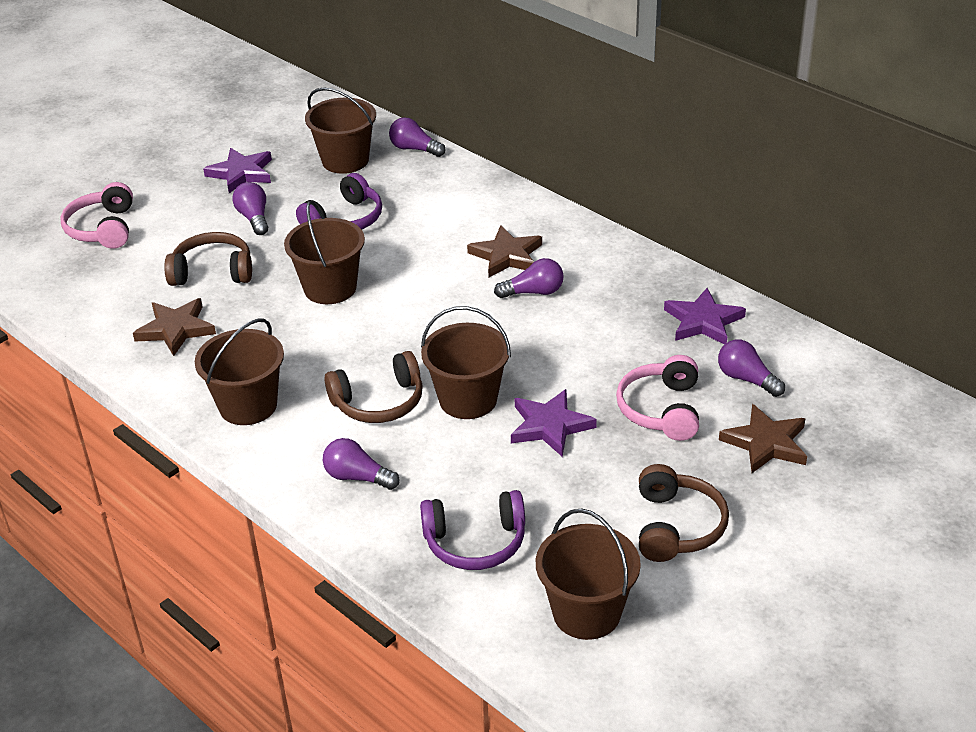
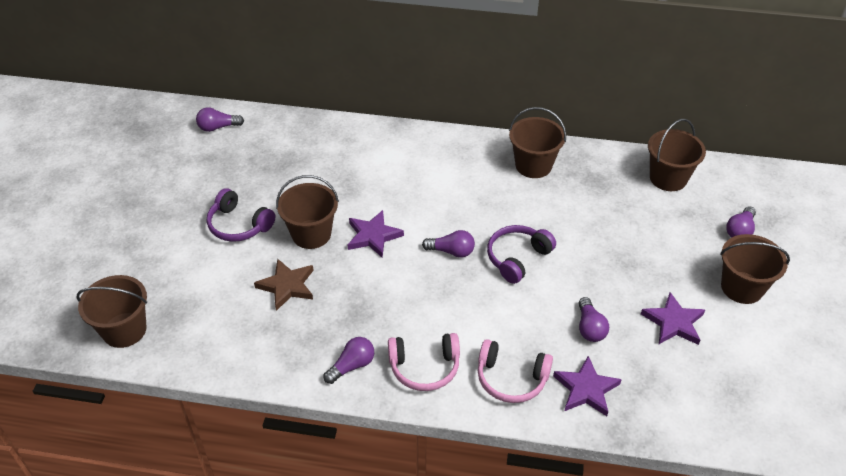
brown headphones: [164,232,252,286] [324,351,423,423] [639,464,729,562] = 3 -> none = 0
brown star: [133,298,216,356] [467,225,542,277] [719,404,807,473] = 3 -> [254,259,314,311] = 1

